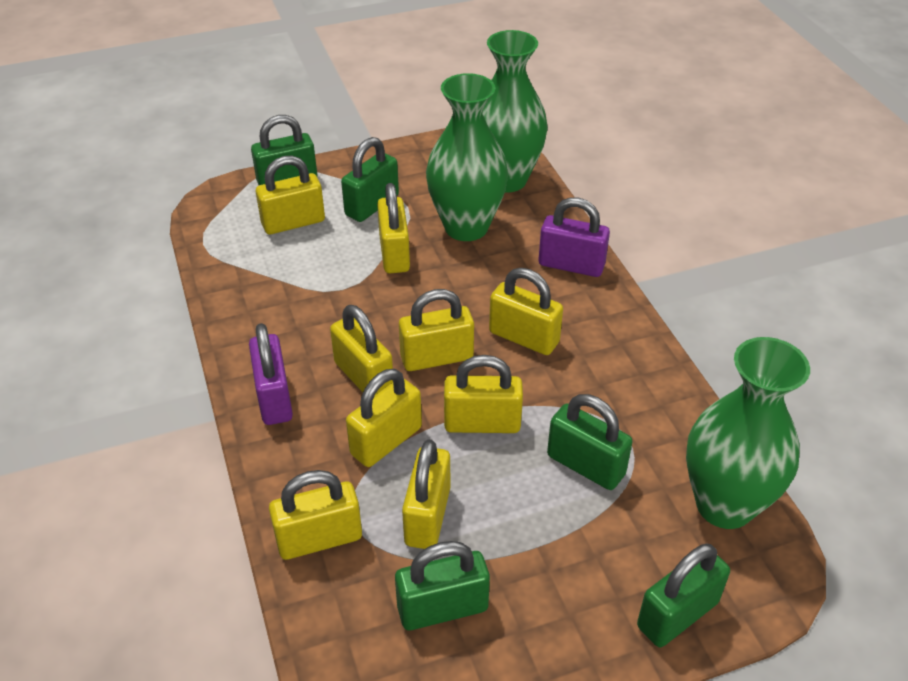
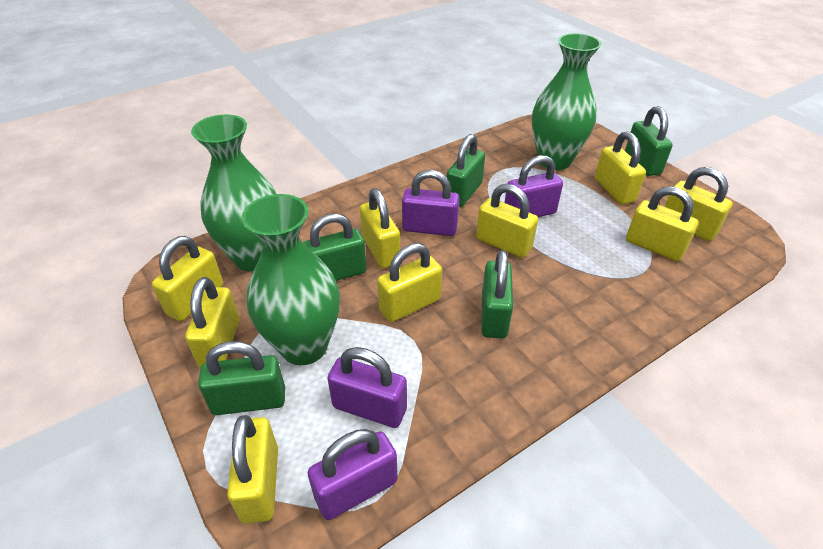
purple padlock: [249,323,293,425] [539,197,610,277] = 2 -> [308,429,398,520] [327,347,407,428] [402,170,460,236] [504,155,563,217] = 4

